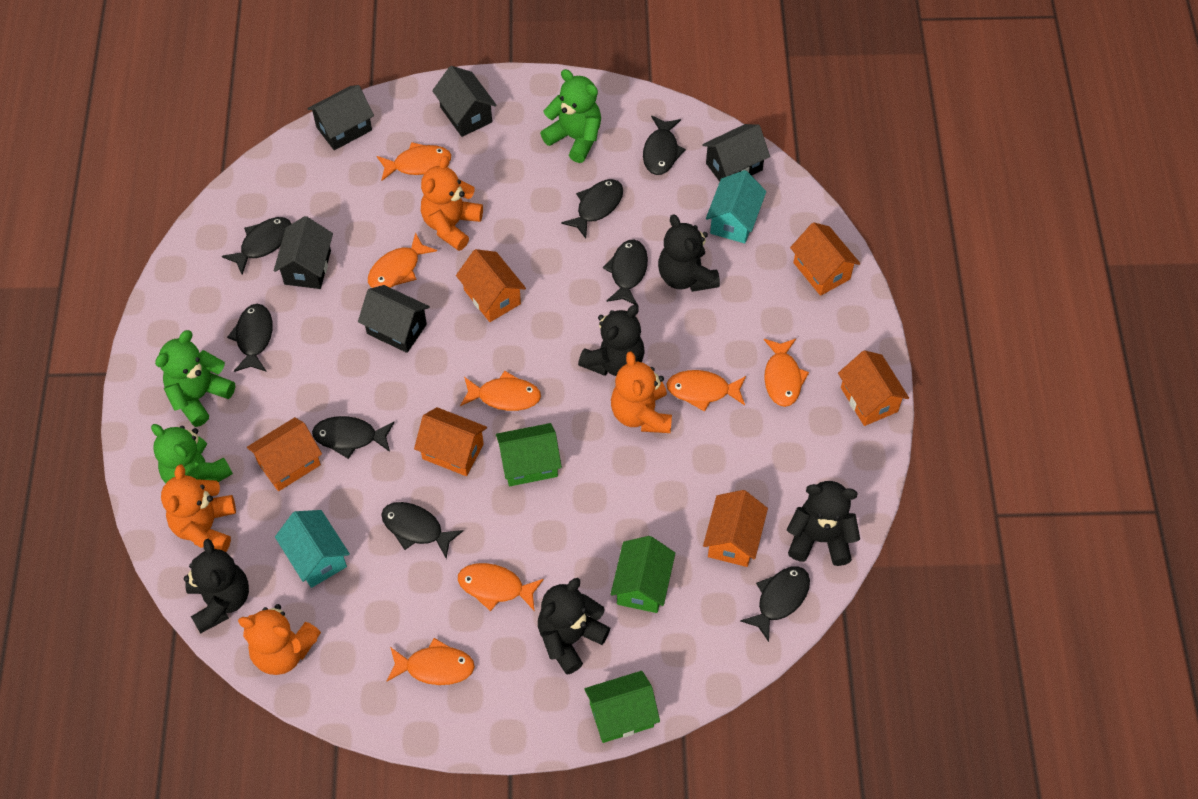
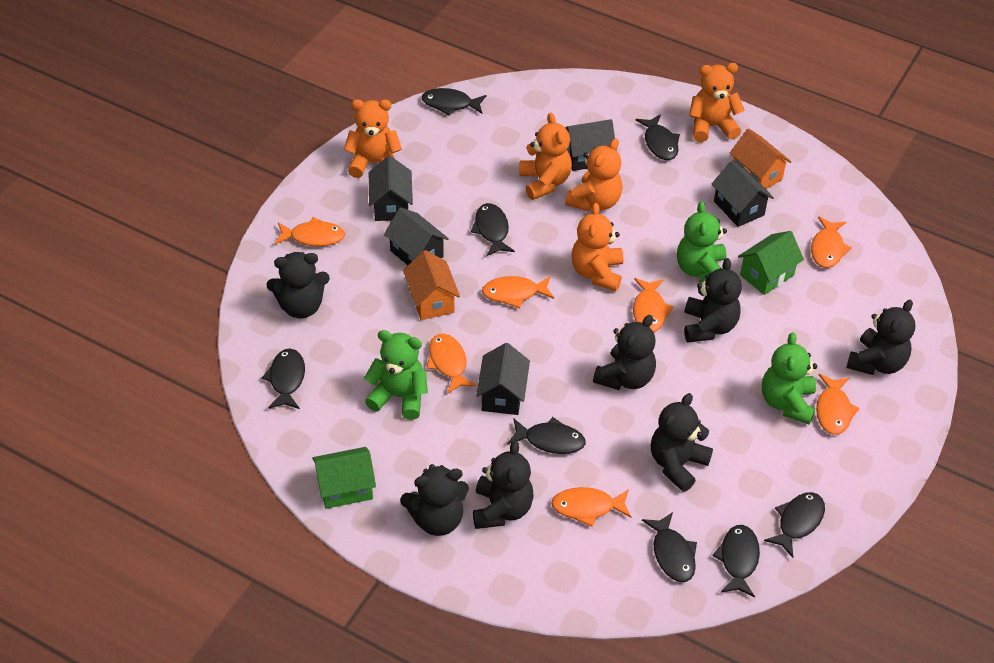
black teddy bear: [184,539,249,634] [538,578,610,675] [578,304,645,376] [658,214,720,292] [787,481,860,566] = 5 -> [267,252,330,318] [400,464,469,536] [473,441,534,529] [593,315,656,390] [651,393,713,492] [684,258,742,343] [847,300,915,375] = 7
green house: [496,423,562,486] [584,671,660,743] [611,536,675,613] = 3 -> [312,447,376,509] [738,231,804,295] = 2
orange house: [247,417,322,491] [414,407,487,476] [456,249,526,322] [703,490,768,567] [790,222,860,296] [838,350,909,426] = 6 -> [403,250,460,320] [730,128,791,189] = 2
orange teddy bear: [161,464,236,552] [238,604,321,675] [421,156,483,251] [611,351,672,433] = 4 -> [344,99,402,178] [519,113,572,200] [565,138,622,211] [571,203,623,291] [689,63,745,142] = 5
turquoise house: [275,510,350,588] [706,170,766,243] = 2 -> none = 0

